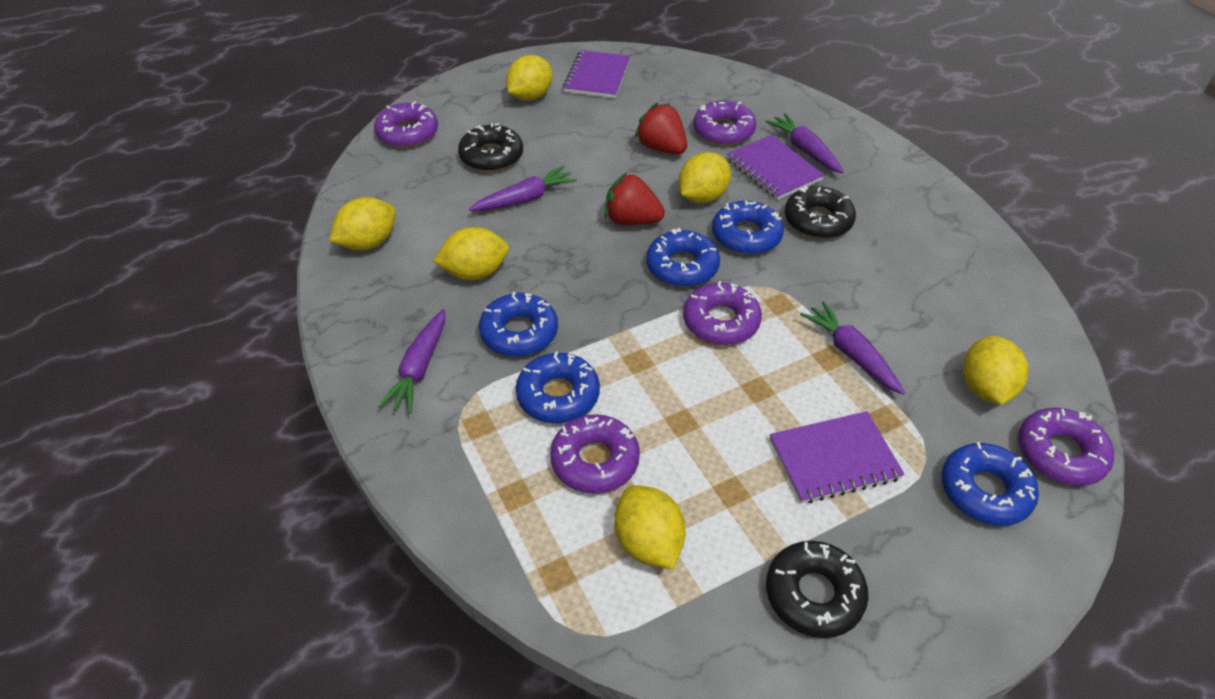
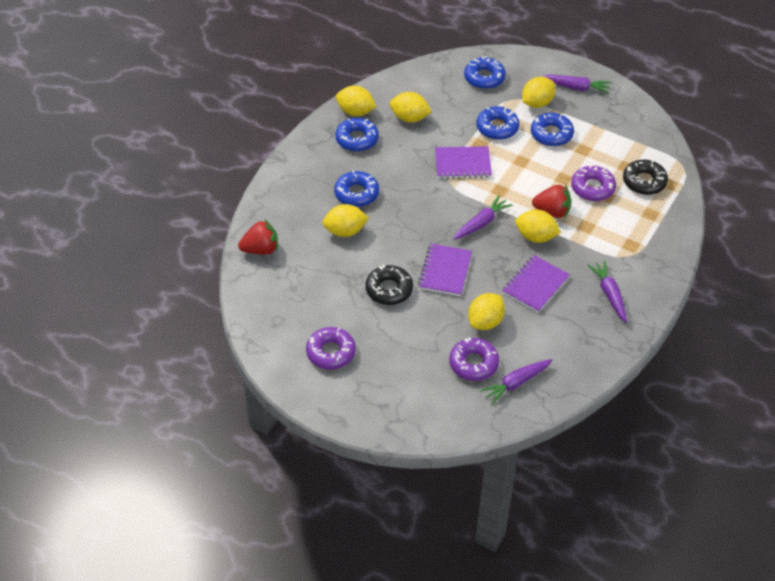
black donut: [458,123,523,172] [766,541,869,638] [784,186,856,239] = 3 -> [365,264,413,305] [623,160,668,195] = 2
purple donut: [374,101,438,148] [550,414,640,494] [683,281,762,345] [693,100,756,145] [1018,408,1114,486] = 5 -> [306,327,356,369] [449,337,499,381] [571,164,616,201] = 3

